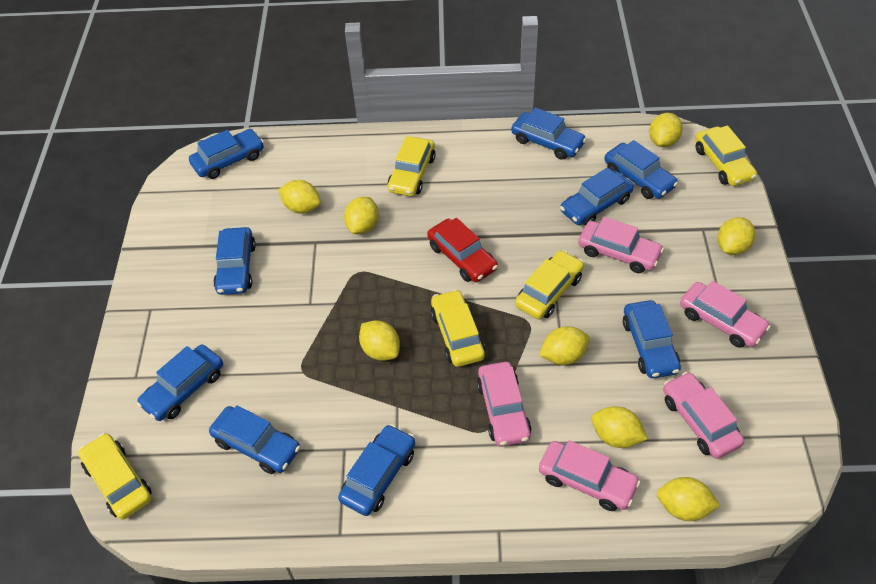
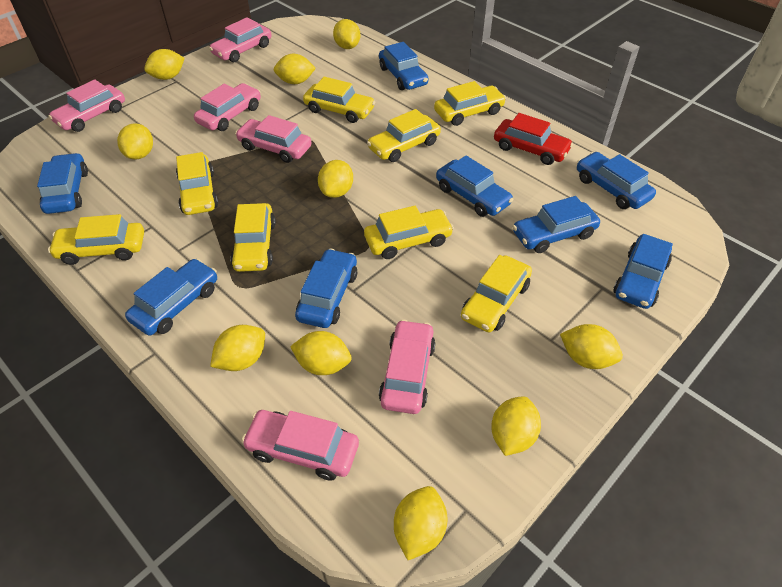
blue car: [137,344,223,421] [189,129,264,179] [209,405,300,474] [213,227,256,295] [338,424,415,516] [511,107,587,160] [560,168,634,226] [605,140,678,199] [623,300,681,378] = 9 -> [37,153,88,214] [125,259,217,336] [295,249,357,328] [379,42,429,90] [436,156,513,217] [513,196,600,253] [577,152,656,209] [613,234,673,309] = 8
pink car: [477,362,532,446] [539,440,640,511] [578,217,664,273] [663,372,744,459] [680,281,771,348] = 5 -> [49,79,125,132] [194,83,261,131] [209,17,272,62] [235,115,312,163] [242,410,359,481] [379,319,436,414] = 6
yellow car: [78,433,152,520] [388,136,436,196] [431,289,485,367] [515,250,584,319] [695,126,757,186] = 5 -> [48,214,144,265] [176,152,218,215] [230,203,276,272] [303,77,375,123] [364,206,454,259] [367,109,441,162] [434,81,506,126] [461,255,532,332] = 8
yellow lemon: [278,180,321,214] [344,197,379,234] [359,321,400,361] [539,326,590,365] [591,406,648,448] [649,113,683,147] [657,477,721,521] [717,217,755,255] = 8 -> [117,123,153,160] [144,49,185,80] [210,325,265,371] [274,54,316,84] [290,331,351,375] [318,160,353,198] [333,19,360,49] [394,486,447,560] [491,396,541,456] [560,324,623,369] = 10

